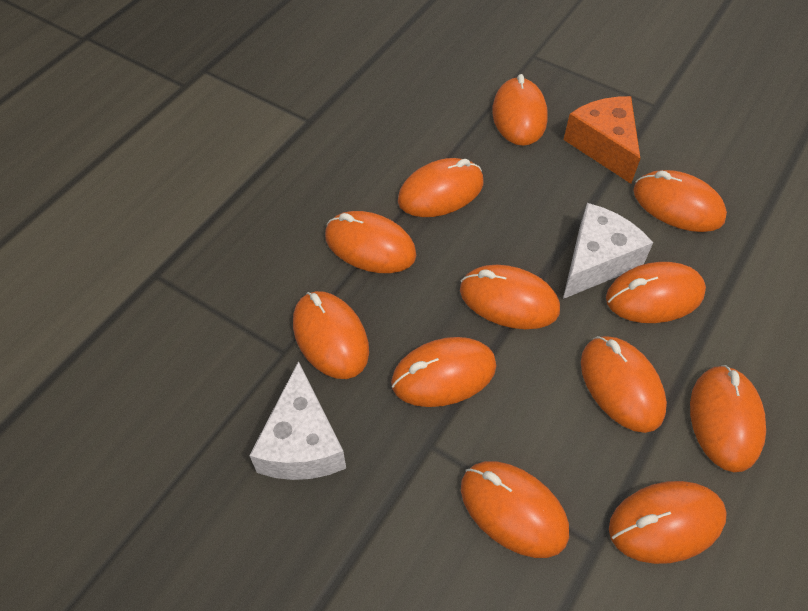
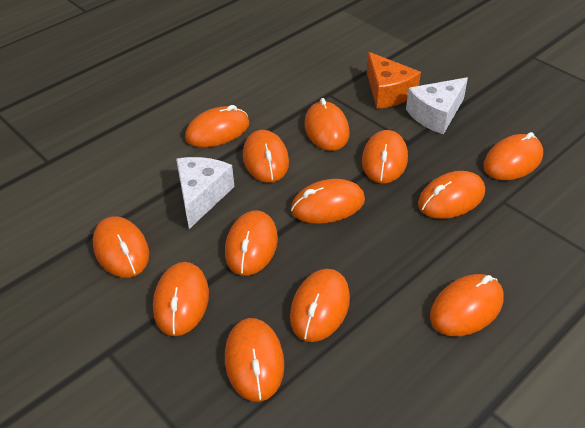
orange mouse: [293,291,369,379] [325,211,416,273] [391,337,496,407] [398,158,484,217] [460,265,560,329] [461,461,569,558] [492,74,548,146] [581,336,667,433] [606,262,706,323] [609,481,727,564] [633,170,727,232] [690,365,766,472] = 12 -> [93,216,149,278] [153,262,209,336] [185,105,249,147] [225,210,278,276] [225,318,284,402] [243,130,289,183] [290,269,350,342] [291,179,365,224] [304,98,349,151] [362,130,408,183] [418,171,485,219] [430,274,504,336] [484,132,543,180] = 13

